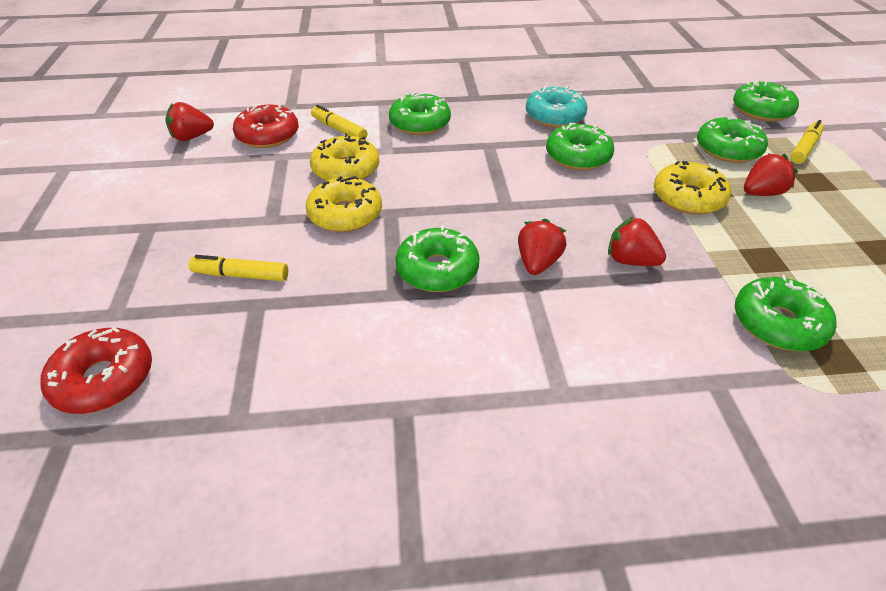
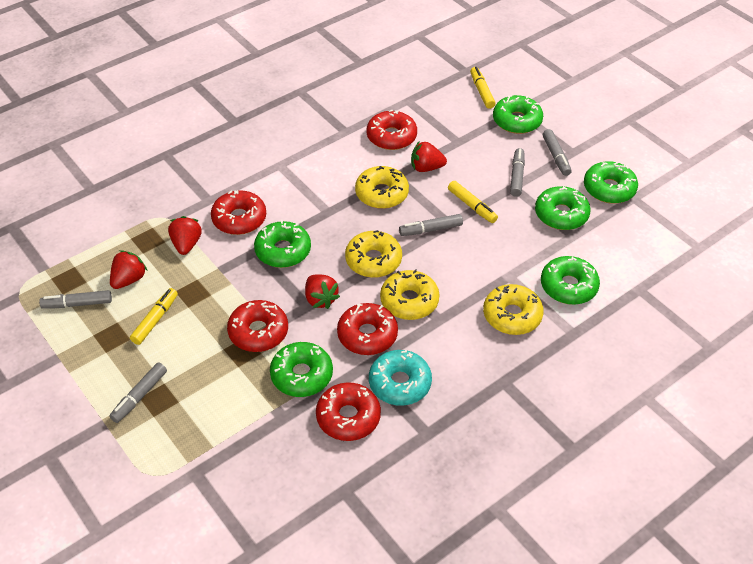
grey marker: none = 0 -> [39,290,112,309] [109,363,167,423] [399,214,463,236] [510,148,525,197] [543,129,572,176] = 5
red donut: [41,327,152,414] [233,104,299,148] = 2 -> [211,190,266,235] [227,300,288,352] [316,383,381,441] [337,303,398,355] [367,110,417,150] = 5
yellow donut: [306,176,382,232] [310,133,379,181] [654,161,731,215] = 3 -> [345,230,402,278] [355,166,409,209] [380,269,440,320] [483,284,544,335] = 4

